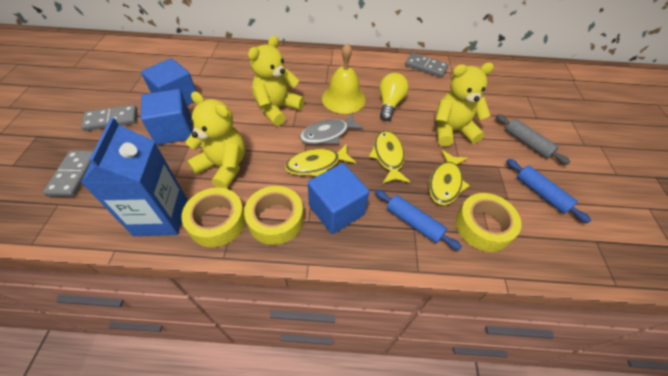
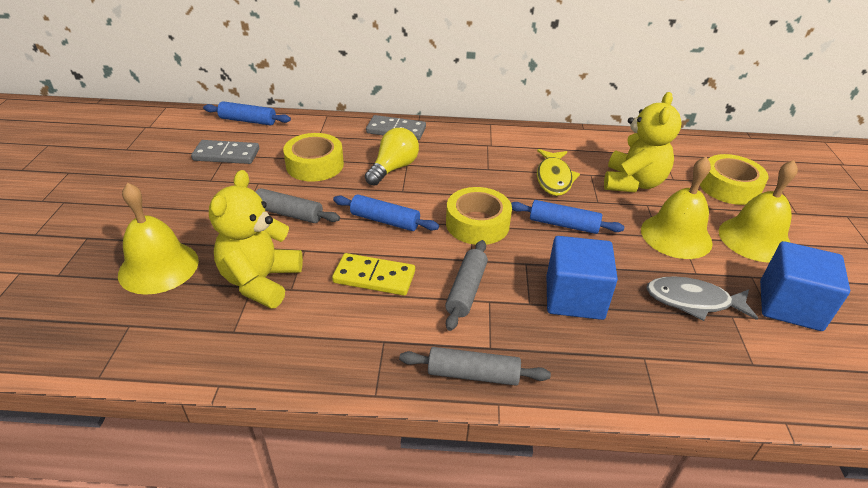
blue carton: [81,118,187,236] = 1 -> none = 0
blue cube: [140,89,193,145] [141,58,196,105] [308,163,369,234] = 3 -> [547,236,618,320] [760,241,850,331] = 2
blue rolling pin: [375,190,462,250] [506,159,591,223] = 2 -> [203,101,291,125] [333,194,439,231] [511,200,625,234] = 3
grey domino: [43,150,93,197] [81,105,137,131] [405,53,449,78] = 3 -> [191,140,259,164] [366,115,426,140] = 2
grey rolling pin: [496,114,570,165] = 1 -> [256,188,340,223] [399,347,551,386] [445,240,488,331] = 3
yellow bell: [322,43,366,114] = 1 -> [118,183,199,295] [641,157,713,259] [719,160,798,263] = 3
yellow domino: none = 0 -> [332,253,415,296] = 1
yellow fish: [285,144,356,176] [369,131,410,184] [429,150,470,205] = 3 -> [537,149,580,196] = 1
yellow teddy bear: [186,91,245,189] [248,36,305,126] [435,63,494,147] = 3 -> [209,170,303,309] [604,92,682,192] = 2

